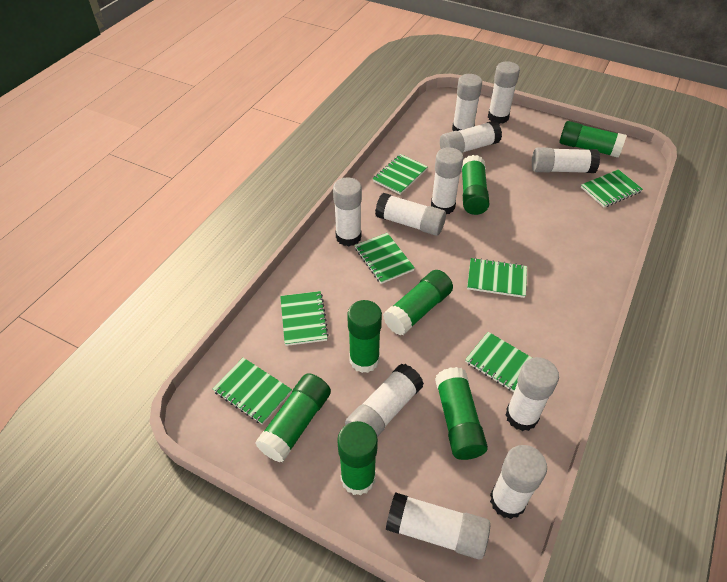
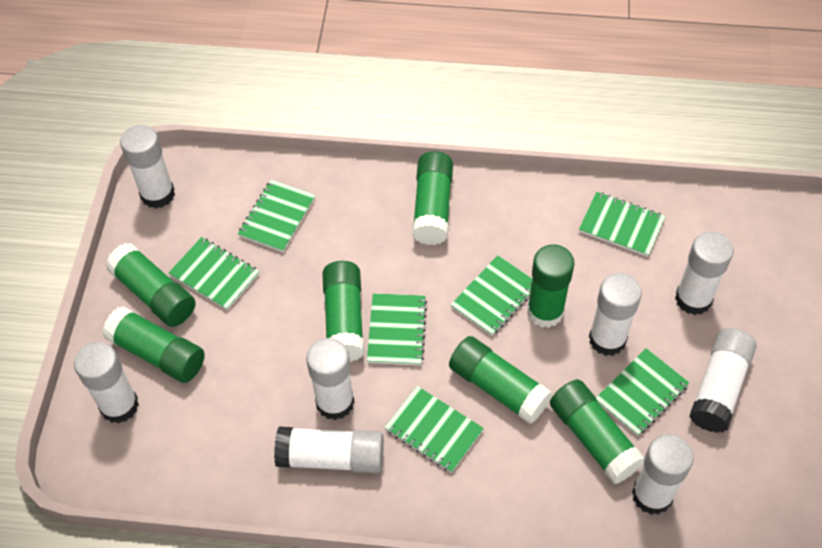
white glue stick: [333,177,362,246] [345,364,424,437] [375,193,446,236] [386,492,490,560] [431,147,463,214] [440,120,502,153] [452,74,482,131] [488,61,520,124] [490,445,547,519] [505,357,559,431] [532,147,600,173] = 11 -> [74,342,139,424] [120,125,175,209] [274,426,384,473] [306,338,354,420] [589,273,642,356] [632,434,694,515] [675,231,734,315] [689,328,756,433] = 8

